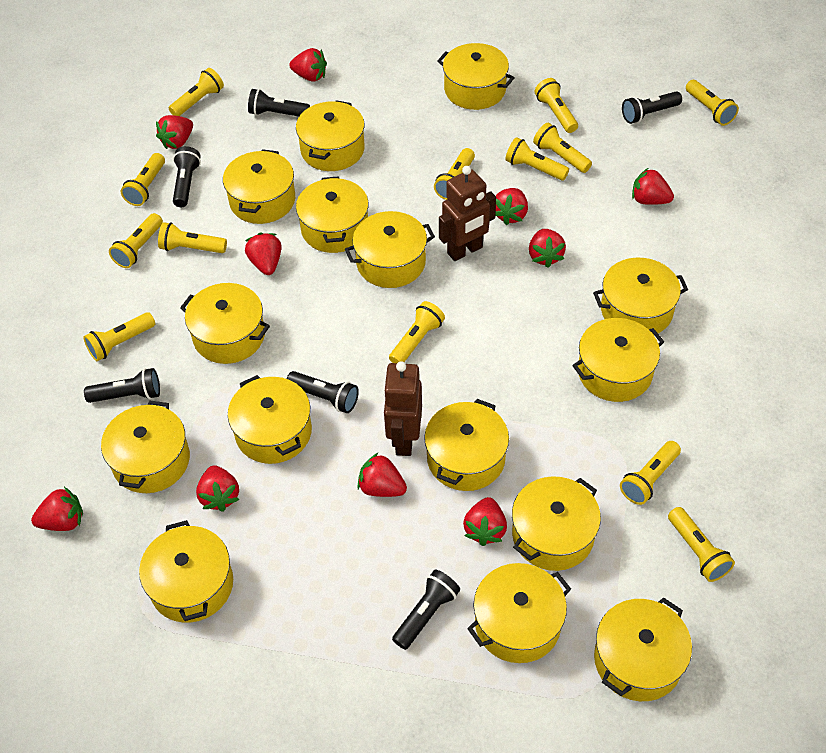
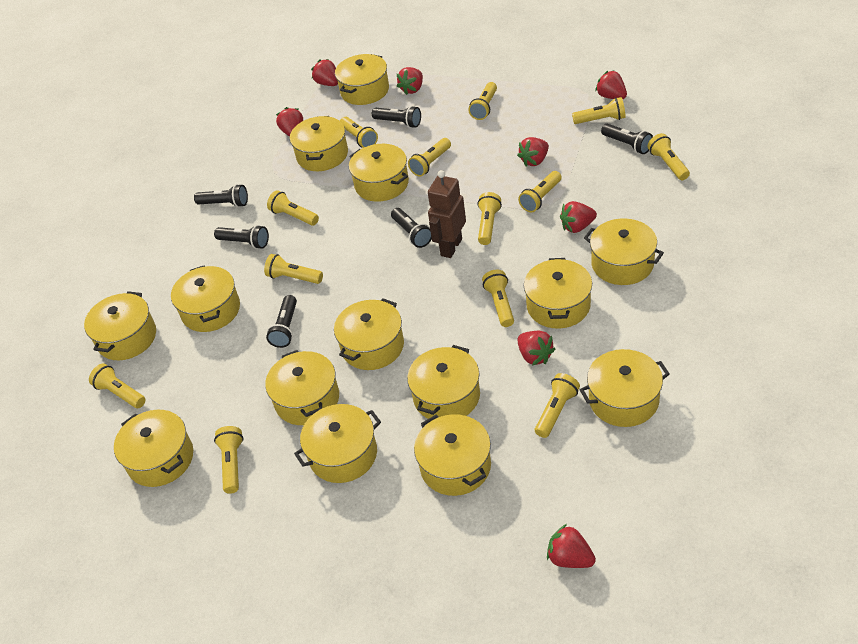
brown robot: [383,361,422,456] [439,166,496,261] = 2 -> [428,170,466,258] = 1
red strawberry: [31,487,83,531] [156,115,193,149] [196,465,240,512] [245,233,282,275] [289,48,327,82] [357,453,407,497] [463,497,507,546] [495,188,528,225] [529,229,566,268] [632,168,674,205] = 10 -> [276,107,303,137] [311,59,338,86] [397,67,423,95] [517,137,549,167] [517,331,555,366] [547,524,596,568] [560,201,597,233] [595,70,627,99] = 8
yellow pot: [101,401,190,493] [139,520,233,622] [180,283,270,364] [223,149,295,224] [228,375,312,464] [296,100,365,171] [296,176,369,253] [345,211,435,288] [424,399,509,491] [437,43,515,110] [467,563,571,663] [512,476,601,571] [572,318,664,402] [593,258,688,335] [594,597,692,701] = 15 -> [84,291,156,360] [114,410,193,487] [171,265,240,332] [265,350,339,425] [290,116,348,171] [294,404,381,483] [334,298,404,370] [335,54,389,105] [349,144,409,202] [407,345,480,419] [414,414,491,496] [524,258,592,329] [580,349,670,427] [584,218,664,285] = 14

